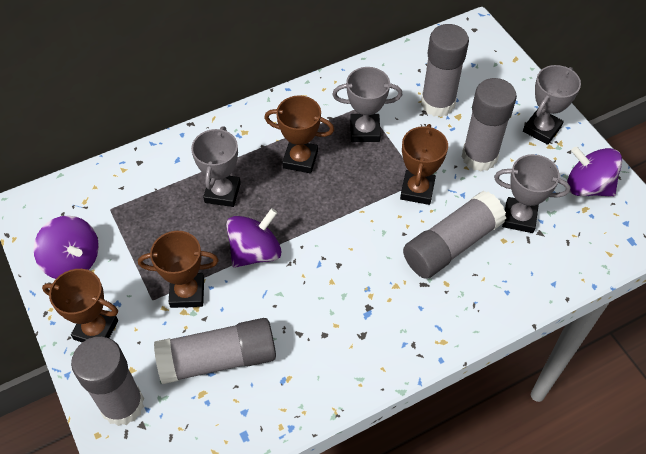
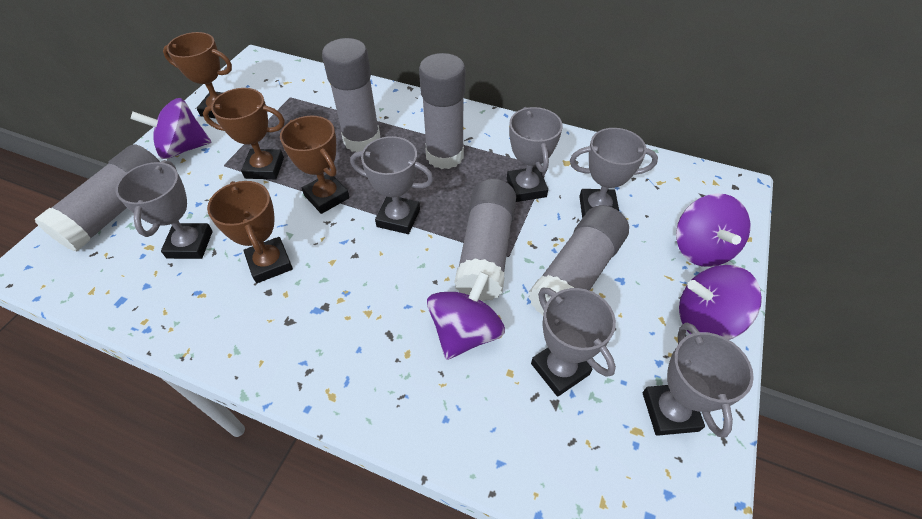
grey trophy: [191,126,241,207] [332,67,402,142] [494,154,571,233] [523,65,581,145] = 4 -> [115,160,213,259] [351,136,434,234] [507,107,563,202] [531,288,616,397] [570,128,658,218] [643,323,754,438] = 6
purple spinning top: [34,216,99,279] [226,208,282,268] [567,146,622,197] = 3 -> [131,98,211,159] [427,271,505,360] [676,193,750,267] [679,265,762,340] = 4

